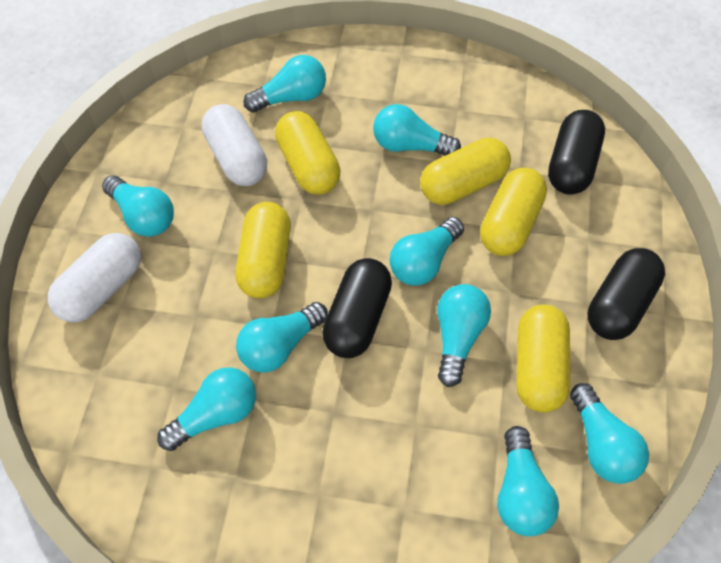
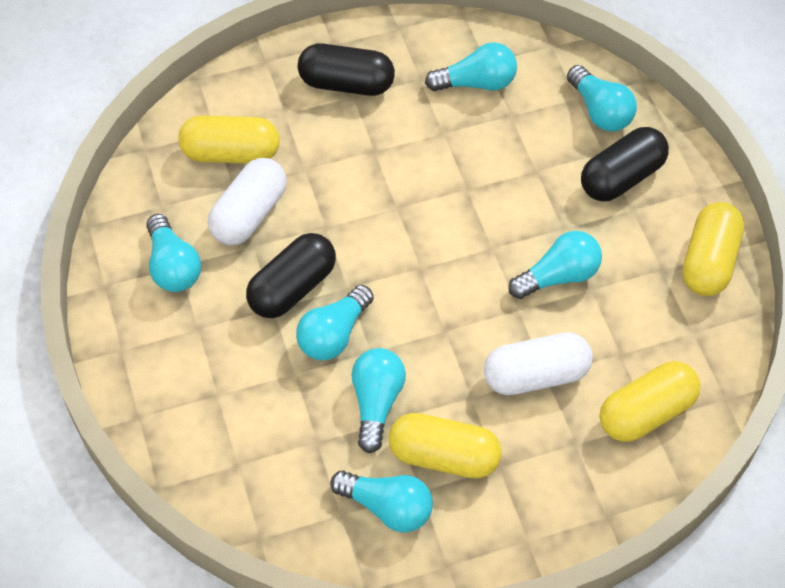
turquoise light bulb: [102,175,174,237] [157,367,256,451] [236,302,328,373] [243,55,326,112] [373,104,461,156] [390,217,464,286] [437,284,491,387] [497,426,559,536] [570,383,649,484] = 9 -> [146,214,201,292] [296,285,374,360] [330,470,433,532] [351,348,406,453] [425,42,517,91] [508,231,602,299] [567,65,637,131] = 7
yellow capsule: [236,202,291,298] [275,111,341,195] [420,138,511,205] [480,168,547,256] [516,305,570,413] = 5 -> [178,116,280,163] [388,413,502,479] [600,361,701,442] [683,202,744,296] = 4

